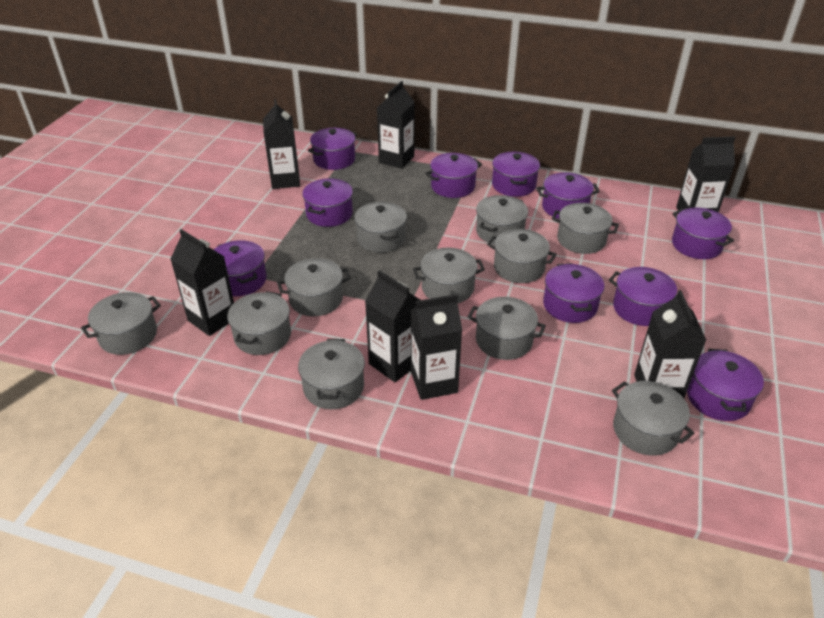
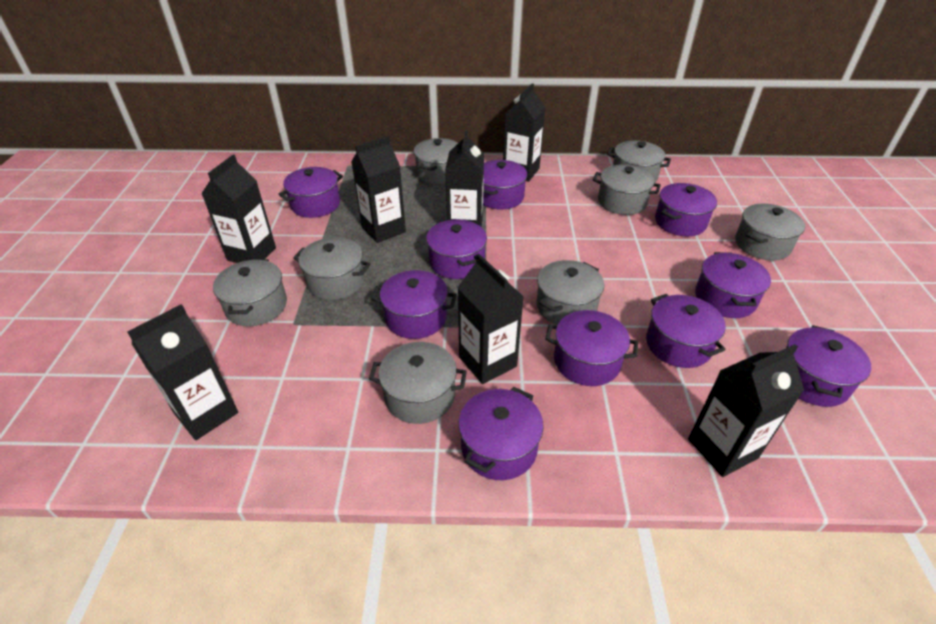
grey pot: [81,292,161,355] [227,291,291,355] [277,258,351,316] [298,339,365,409] [354,202,407,253] [413,248,485,303] [468,297,546,360] [476,195,528,245] [487,229,557,283] [552,203,619,254] [612,381,694,456] = 11 -> [213,259,287,326] [293,237,370,300] [369,342,467,424] [414,138,458,184] [536,260,604,325] [593,164,661,215] [607,140,671,183] [735,204,805,261] = 8

